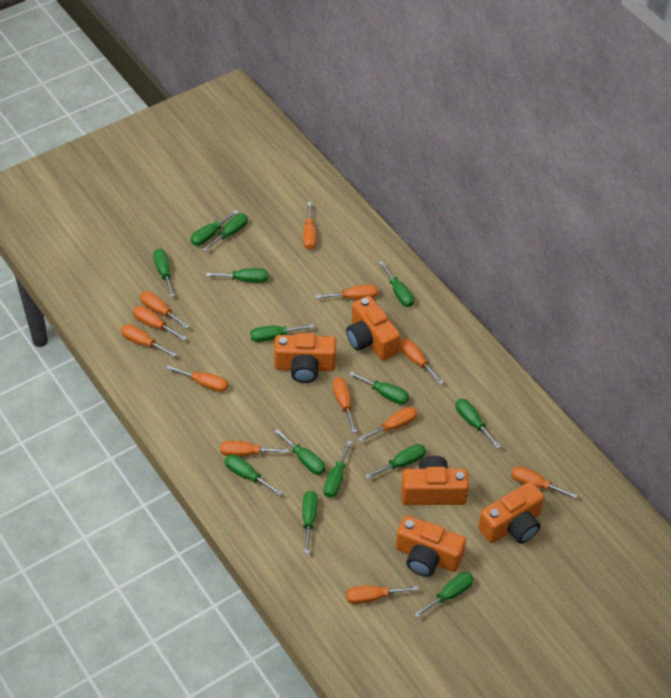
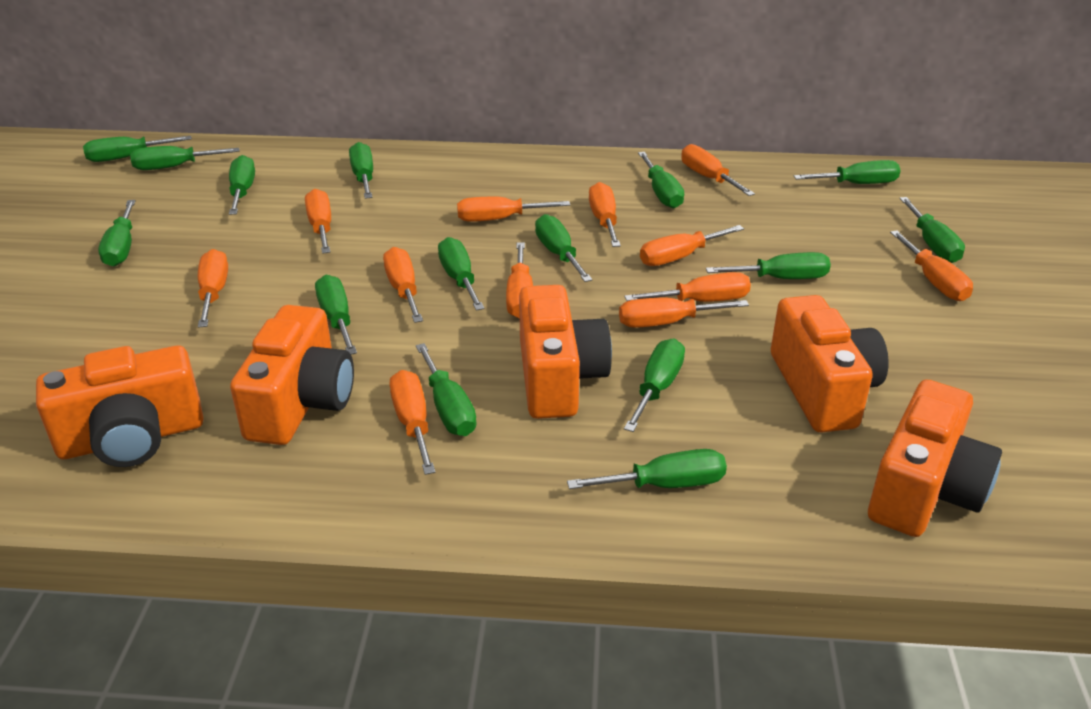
green screwdriver: [153,249,175,297] [191,210,239,246] [203,213,248,252] [206,268,268,283] [225,455,282,496] [250,324,314,342] [274,429,326,475] [302,491,318,554] [323,440,352,498] [349,372,409,404] [366,444,426,479] [379,261,414,307] [414,572,474,618] [456,399,501,449] = 14 -> [83,136,192,162] [98,200,136,267] [130,146,239,170] [229,155,255,215] [315,275,357,355] [349,142,373,199] [416,343,477,436] [438,237,485,311] [535,214,593,282] [567,449,727,489] [624,339,685,432] [638,152,684,208] [706,252,831,279] [794,160,901,184] [899,197,965,263] = 15

